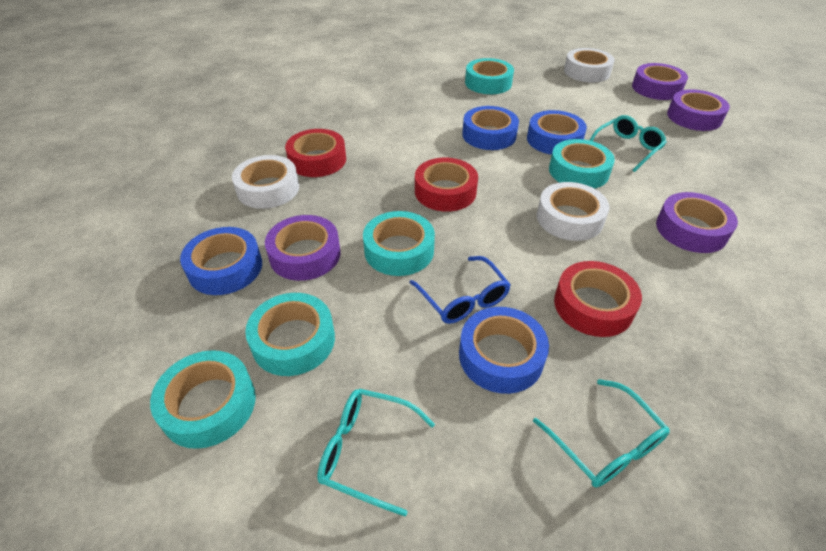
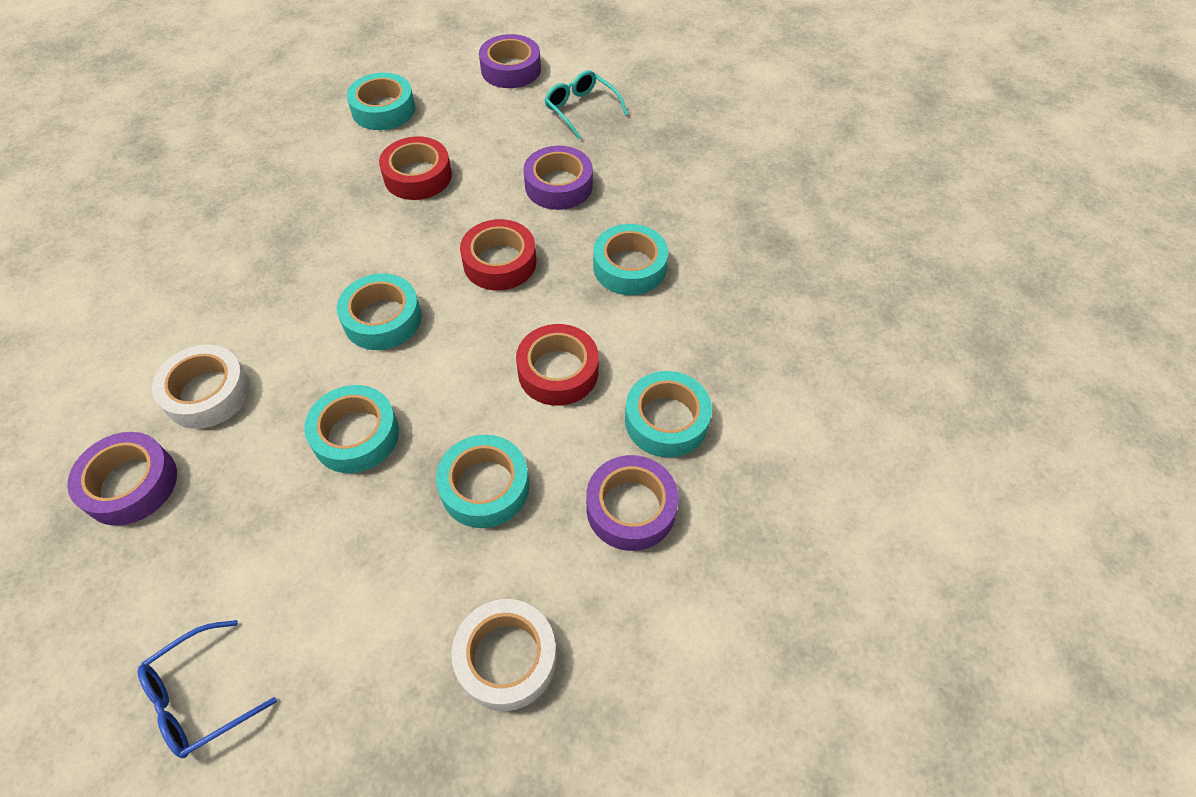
blue tape: [180,227,262,295] [459,307,549,394] [462,106,519,150] [527,110,587,155] = 4 -> none = 0
turquoise glasses: [317,389,435,516] [533,379,670,488] [590,115,667,172] = 3 -> [545,70,628,140] = 1
turquoise tape: [150,350,256,449] [245,293,335,376] [363,211,435,276] [465,58,514,94] [549,139,615,189] = 5 -> [304,385,399,473] [337,273,422,350] [347,73,415,130] [436,435,529,528] [593,224,668,295] [625,371,712,458] = 6
white tape: [232,155,299,209] [537,182,609,241] [564,48,614,82] = 3 -> [152,344,250,429] [452,599,557,711] = 2

